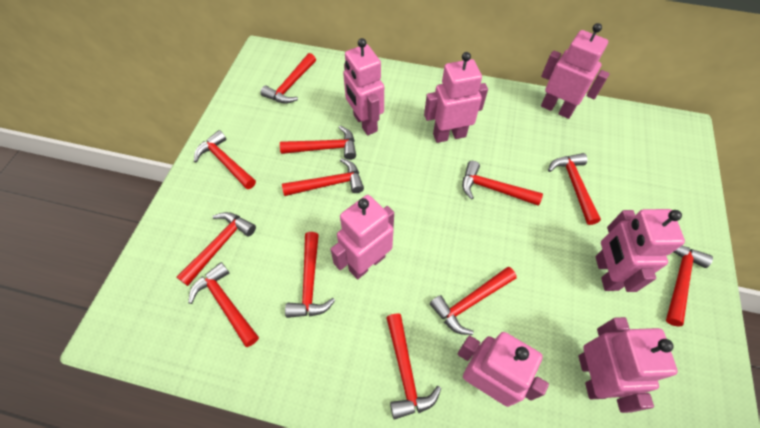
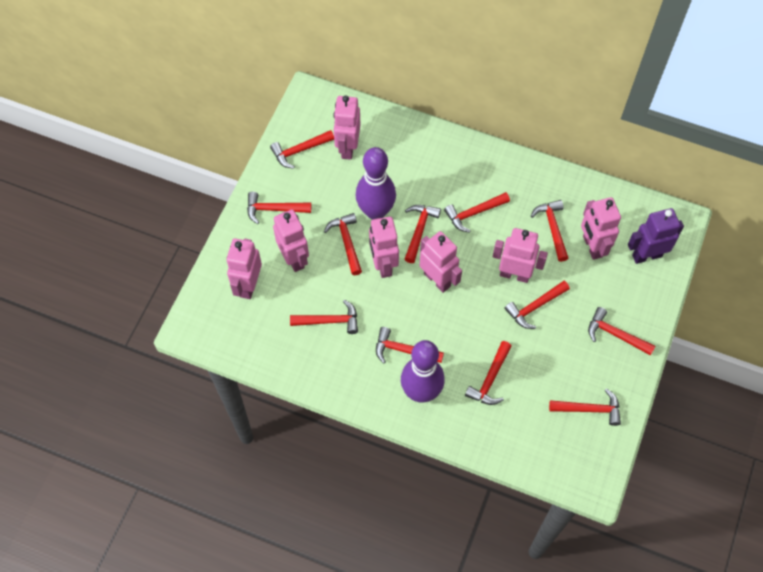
purple bowling pin: none = 0 -> [355,147,396,220] [401,340,445,403] = 2
purple robot: none = 0 -> [628,208,684,264] = 1

